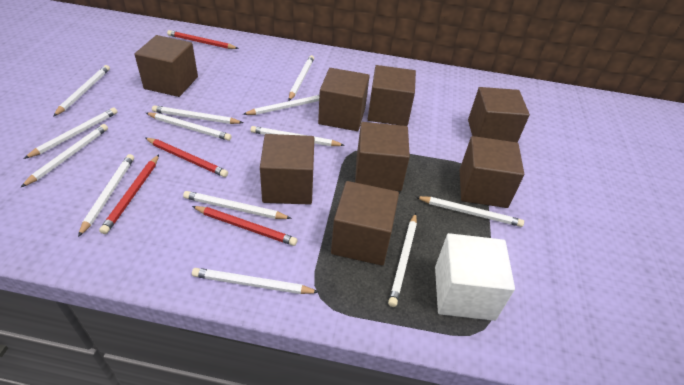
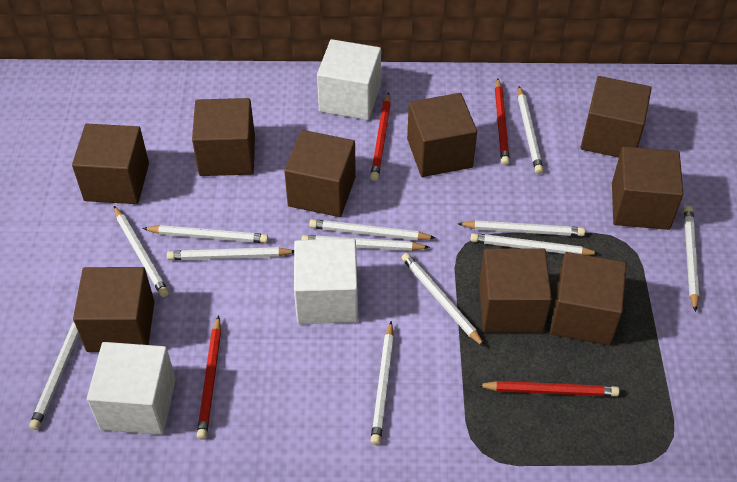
brown cube: [134,35,198,97] [260,134,314,205] [318,68,370,131] [331,181,399,266] [355,122,410,191] [368,65,416,126] [460,136,524,208] [468,87,530,143] = 8 -> [72,124,149,204] [73,267,155,352] [192,98,255,176] [284,130,356,217] [407,93,477,177] [479,248,552,333] [550,252,627,345] [580,76,652,158] [612,146,683,230] = 9
white cube: [435,233,515,321] = 1 -> [87,342,176,435] [294,239,358,324] [317,39,381,120] = 3
white pencil: [21,124,108,187] [24,108,117,159] [53,65,110,117] [78,154,134,237] [146,112,232,141] [152,105,243,124] [183,191,292,219] [192,268,319,294] [243,95,319,115] [250,126,345,146] [289,55,314,101] [388,213,417,307] [416,196,524,227] = 13 -> [29,322,79,430] [114,206,169,297] [142,225,268,243] [167,247,294,260] [302,235,430,251] [309,219,435,241] [371,321,394,445] [401,253,485,347] [458,220,585,236] [470,233,600,255] [518,86,544,174] [684,206,699,312] = 12

